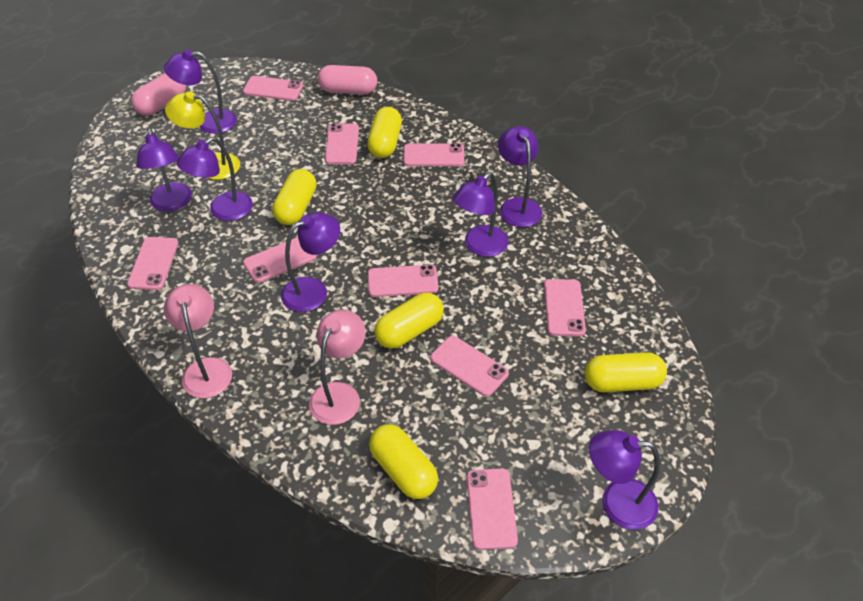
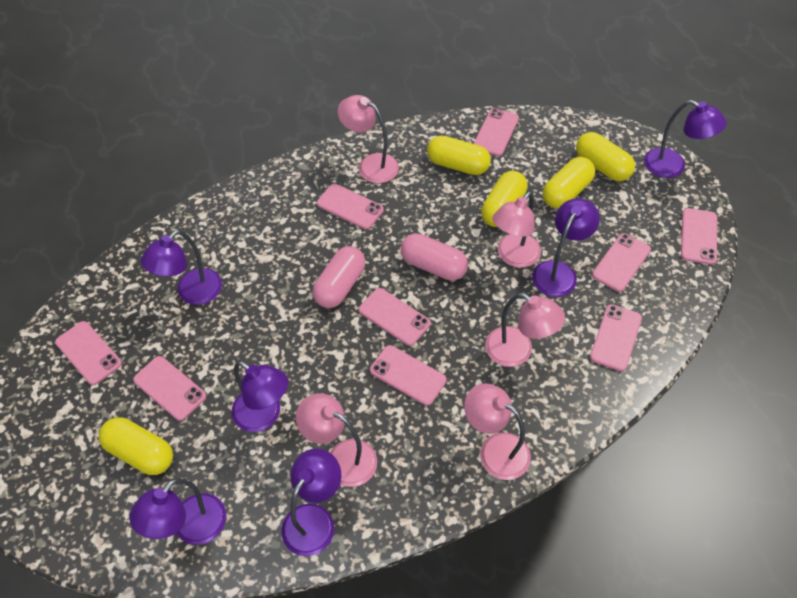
pink lamp: [164,284,232,398] [309,310,366,425] = 2 -> [296,393,377,487] [338,95,399,183] [464,383,531,480] [485,293,565,367] [492,192,541,268] = 5
purple lamp: [136,128,192,211] [164,50,237,134] [177,137,253,221] [281,212,340,312] [453,172,509,257] [498,126,542,227] [589,430,660,530] = 7 -> [129,478,226,545] [141,230,222,305] [232,361,288,432] [281,449,341,556] [532,198,600,297] [644,100,726,178] = 6
yellow lamp: [165,91,240,180] = 1 -> none = 0

